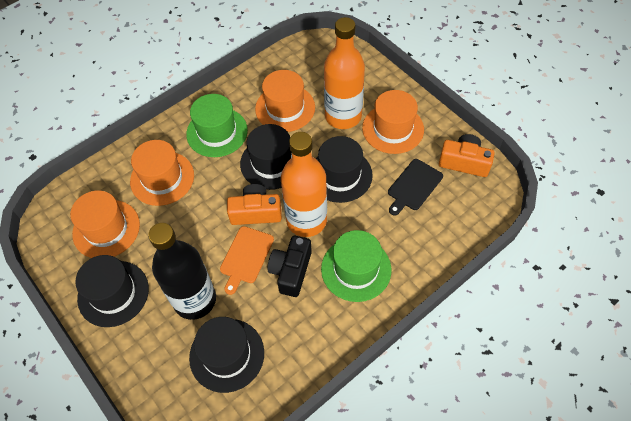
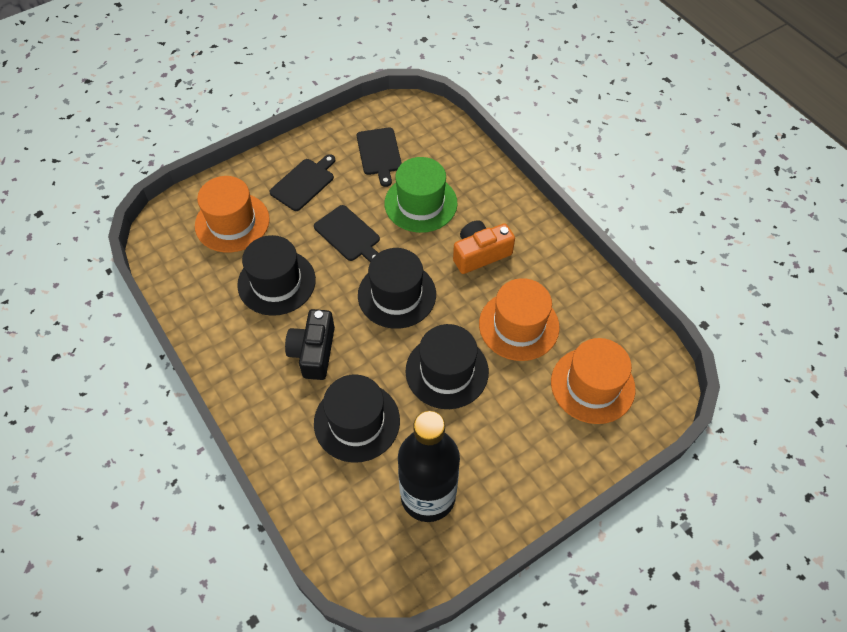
black cutting board: [388,159,443,216] = 1 -> [269,154,335,211] [314,205,380,262] [357,128,402,187] = 3
green hat: [186,94,248,157] [321,230,391,302] = 2 -> [384,157,458,233] = 1
orange bottle: [281,132,327,237] [324,17,365,129] = 2 -> none = 0
orange camera: [227,184,282,225] [439,134,495,177] = 2 -> [453,220,515,274] = 1
orange cutting board: [220,226,274,295] = 1 -> none = 0
orange hat: [70,190,140,258] [130,140,194,206] [255,70,315,132] [362,90,424,154] = 4 -> [195,176,270,253] [479,278,560,361] [551,338,635,424] = 3

